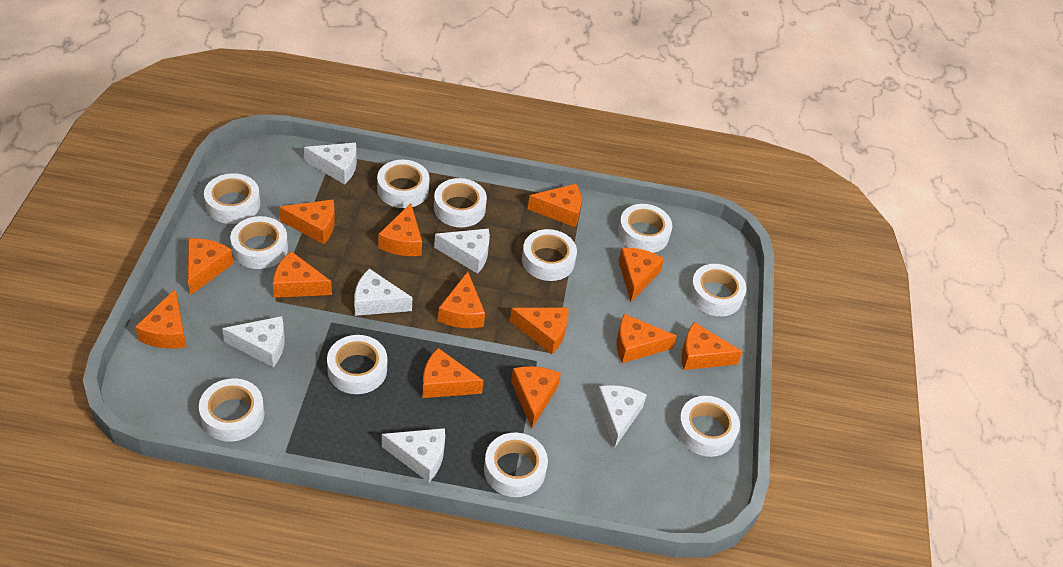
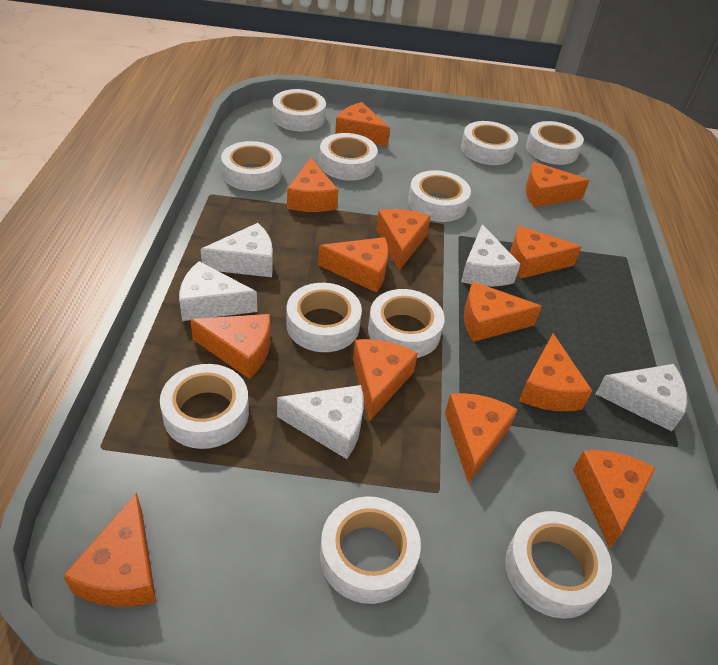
white cheese: [222,316,285,367] [304,143,357,185] [354,268,412,316] [382,428,445,482] [434,229,490,274] [596,385,647,448] = 6 -> [179,261,257,321] [201,223,273,277] [277,385,364,459] [461,224,520,286] [596,364,687,432] = 5

